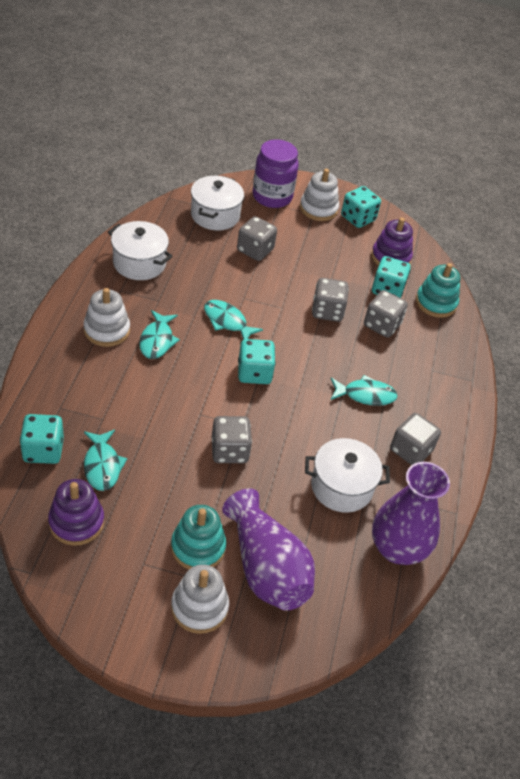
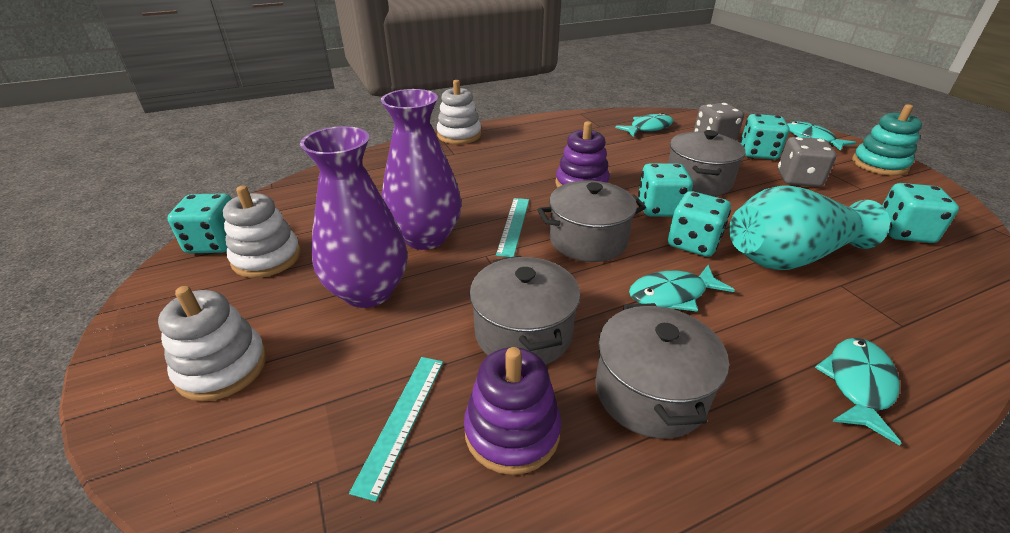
grey dice: [212,416,252,463] [237,216,277,261] [312,278,349,322] [364,290,408,338] [390,413,441,465] = 5 -> [693,103,744,141] [778,137,837,187] = 2
grey pot: none = 0 -> [470,256,581,365] [537,180,646,262] [595,303,729,439] [668,130,746,196] = 4
purple jar: [252,139,299,208] = 1 -> none = 0
turquoise dice: [20,414,64,464] [238,339,276,384] [341,186,381,228] [372,256,411,298] = 4 -> [167,193,232,253] [638,163,693,217] [668,191,731,257] [740,114,790,159] [882,183,959,243] = 5
turquoise ruler: none = 0 -> [349,357,443,502] [496,198,529,257] = 2
turquoise stacking toy: [171,505,226,569] [416,263,460,318] = 2 -> [852,104,922,176] = 1
turquoise vase: none = 0 -> [729,185,890,270] = 1
white pot: [108,221,173,280] [191,176,244,231] [305,438,390,513] = 3 -> none = 0

